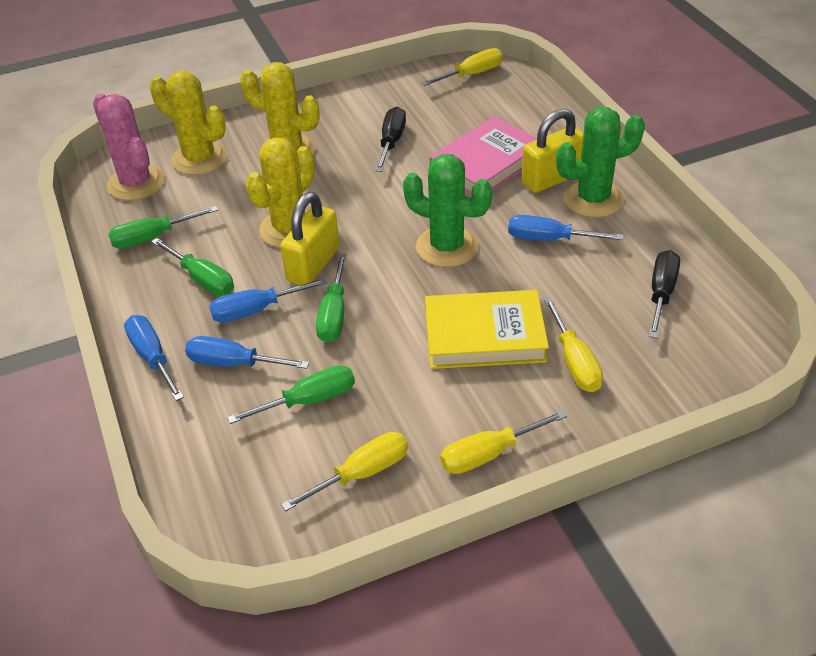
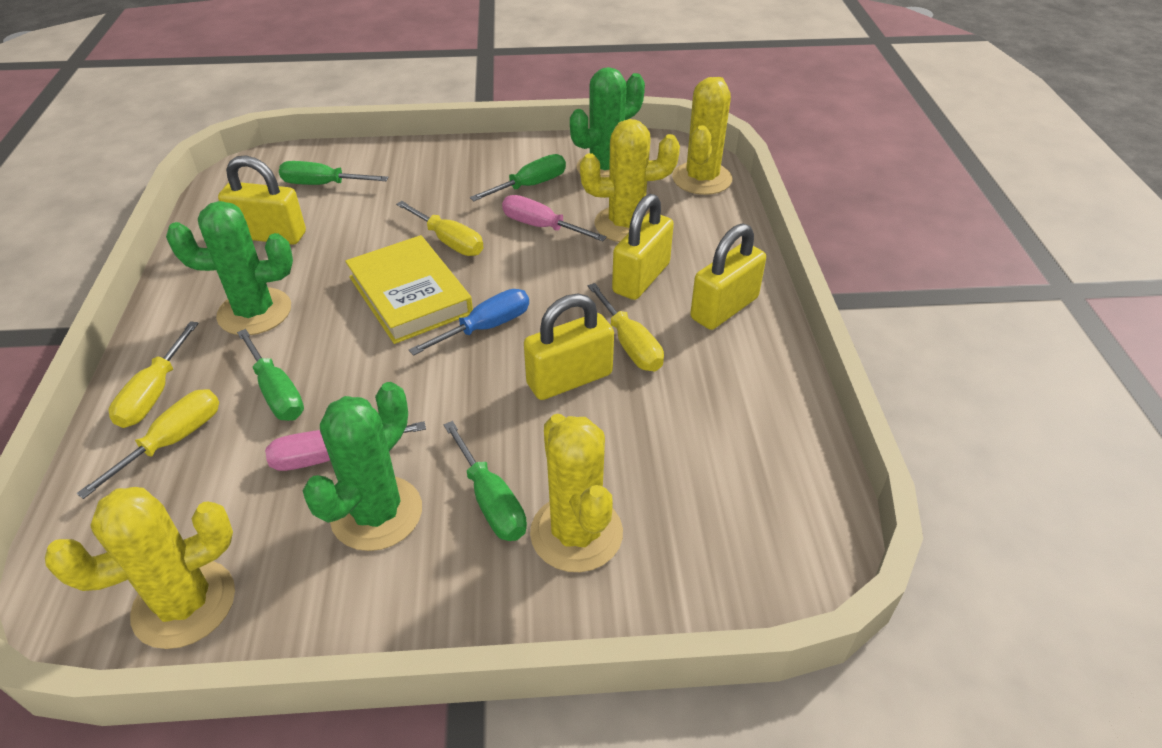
black screwdriver: [375,107,406,172] [649,250,680,338] = 2 -> none = 0
blue screwdriver: [124,315,184,401] [185,336,309,369] [209,278,328,323] [508,215,623,241] = 4 -> [409,289,529,356] = 1
green cactus: [403,154,492,267] [556,107,645,218] = 2 -> [166,201,293,335] [303,382,422,551] [570,67,645,177] = 3
pink book: [429,116,537,196] = 1 -> none = 0
pink cactus: [93,94,165,201] = 1 -> none = 0
pink screwdriver: none = 0 -> [265,421,426,471] [502,195,607,241] = 2
yellow cactus: [150,70,227,175] [240,62,320,154] [246,137,315,248] = 3 -> [45,487,235,649] [530,414,623,572] [580,119,680,242] [672,77,732,195] = 4
yellow padlock: [280,192,339,285] [521,109,583,193] = 2 -> [218,155,306,245] [524,294,614,400] [612,194,674,300] [690,223,766,330] = 4

